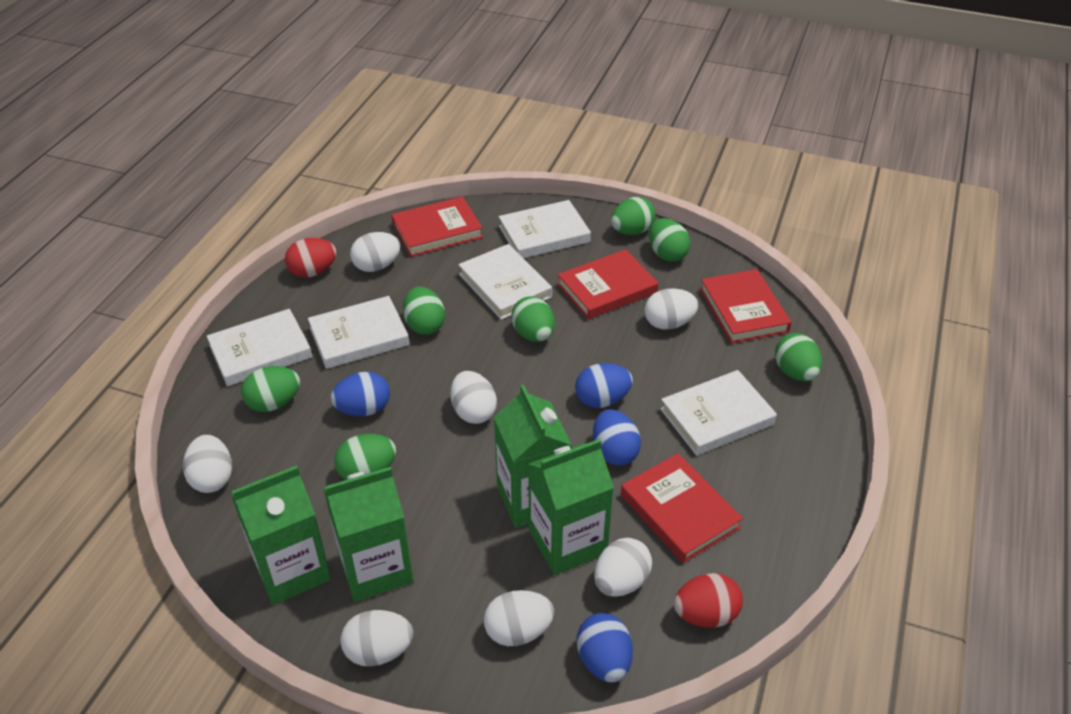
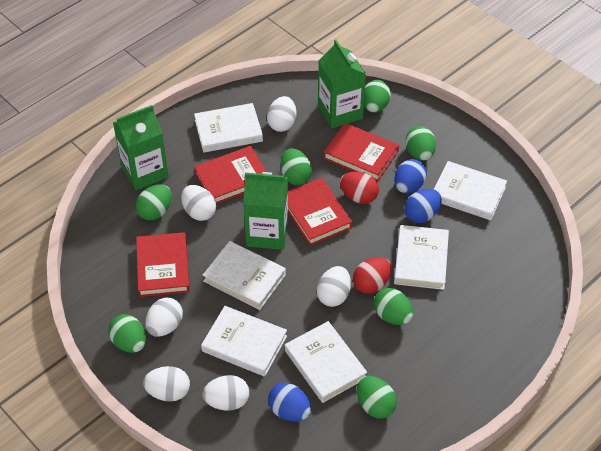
blue egg: [331,372,390,416] [575,363,633,408] [577,613,633,683] [593,409,641,466] = 4 -> [268,383,311,422] [394,159,427,193] [404,189,442,223] = 3
green carton: [231,465,331,605] [323,467,414,602] [494,384,572,528] [528,439,614,575] = 4 -> [113,105,169,190] [243,172,288,250] [318,40,366,128] = 3
white book: [207,309,312,386] [308,296,409,369] [458,244,552,320] [499,200,591,258] [660,370,777,455] = 5 -> [194,103,263,153] [201,306,287,377] [203,241,286,310] [285,321,367,403] [394,225,449,290] [434,161,507,220] = 6
white egg: [183,435,232,493] [341,610,413,667] [350,232,401,272] [451,371,497,424] [484,590,554,646] [594,538,652,597] [644,289,699,330] = 7 -> [143,366,190,402] [145,298,183,337] [181,185,216,221] [202,375,249,411] [267,96,296,132] [317,266,351,307] = 6

